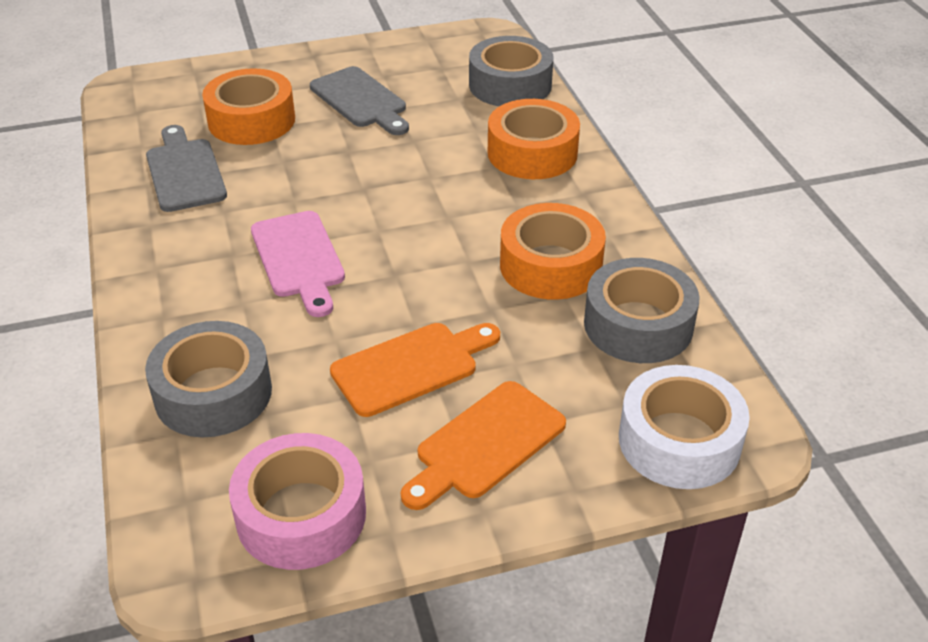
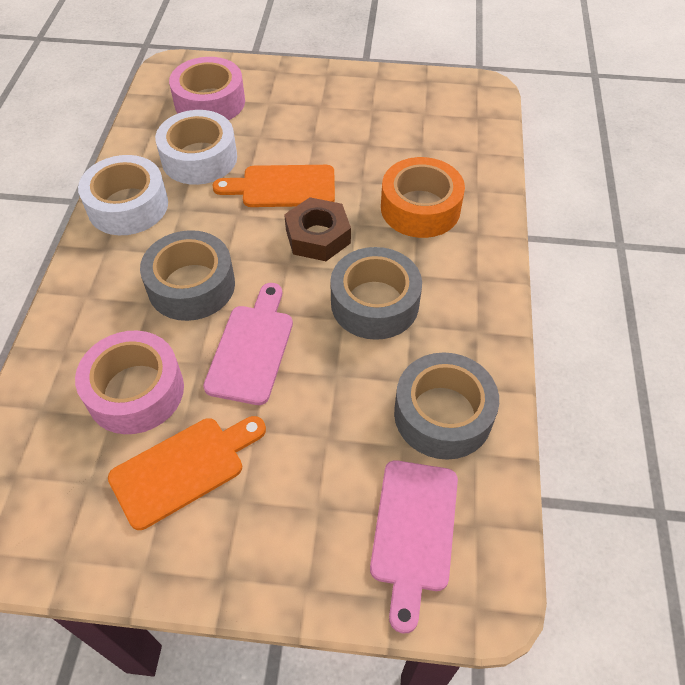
brown nut: none = 0 -> [284,197,351,261] = 1
grey cutting board: [146,125,227,212] [310,66,409,135] = 2 -> none = 0
orange tape: [202,68,295,145] [488,99,580,179] [500,203,606,300] = 3 -> [381,157,465,238] = 1
pink cutting board: [251,211,345,317] = 1 -> [203,283,293,405] [370,460,458,633] = 2
pink tape: [229,433,366,570] = 1 -> [75,331,184,434] [169,57,245,120] = 2
white tape: [619,365,750,489] = 1 -> [78,155,168,235] [155,110,237,185] = 2

